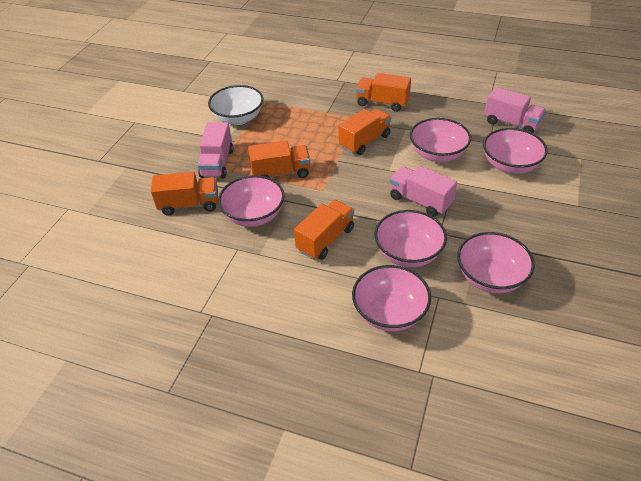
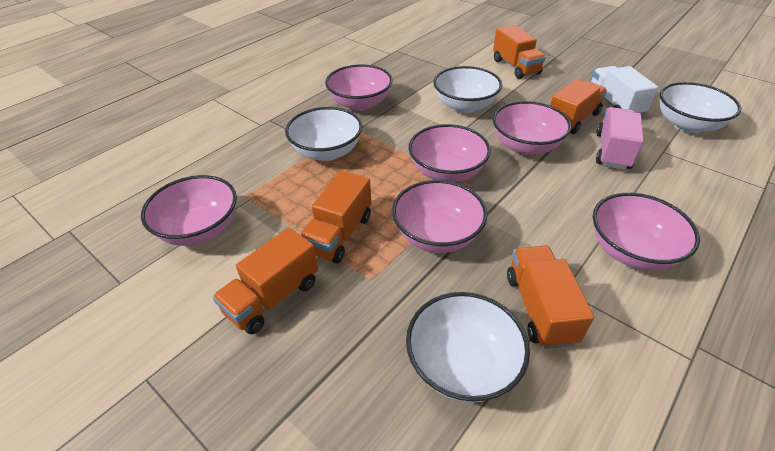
pink truck: [197,122,233,178] [389,166,457,217] [484,87,546,133] = 3 -> [596,107,644,170] = 1
white bowl: [208,85,263,125] = 1 -> [285,107,362,161] [406,292,530,403] [433,66,502,113] [660,82,741,133] = 4
white truck: none = 0 -> [591,66,658,116] = 1

